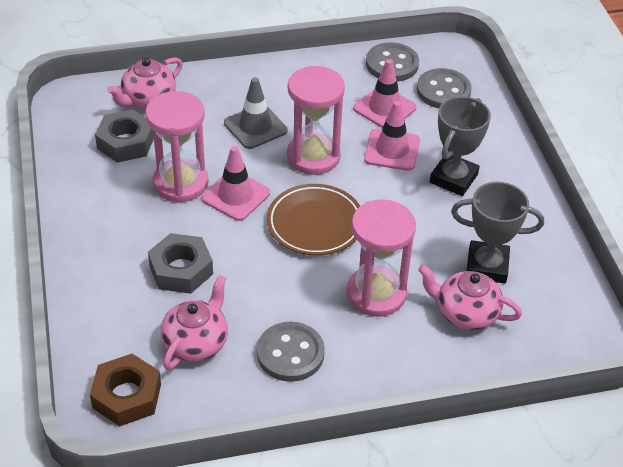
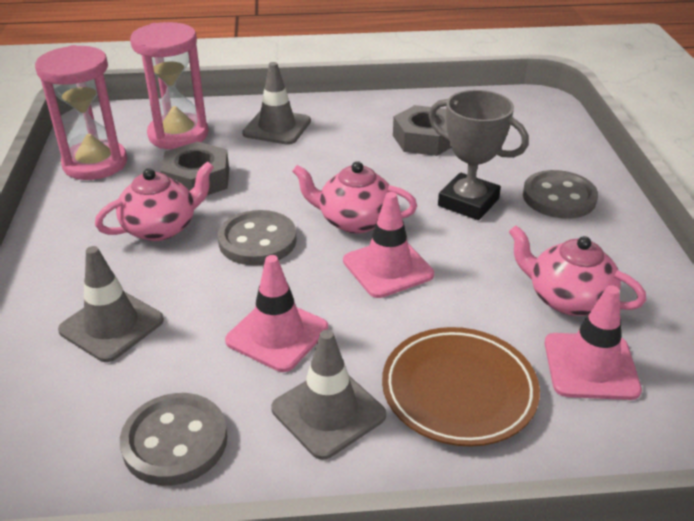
brown nut: [90,354,161,426] = 1 -> none = 0
grey traffic cone: [224,78,287,149] = 1 -> [58,246,164,362] [242,62,311,145] [271,329,386,460] = 3
grey trophy: [430,96,491,196] [451,182,544,283] = 2 -> [429,90,529,220] = 1
pink hourglass: [145,91,209,203] [287,66,345,175] [346,199,416,317] = 3 -> [35,45,127,180] [130,22,208,149] = 2

